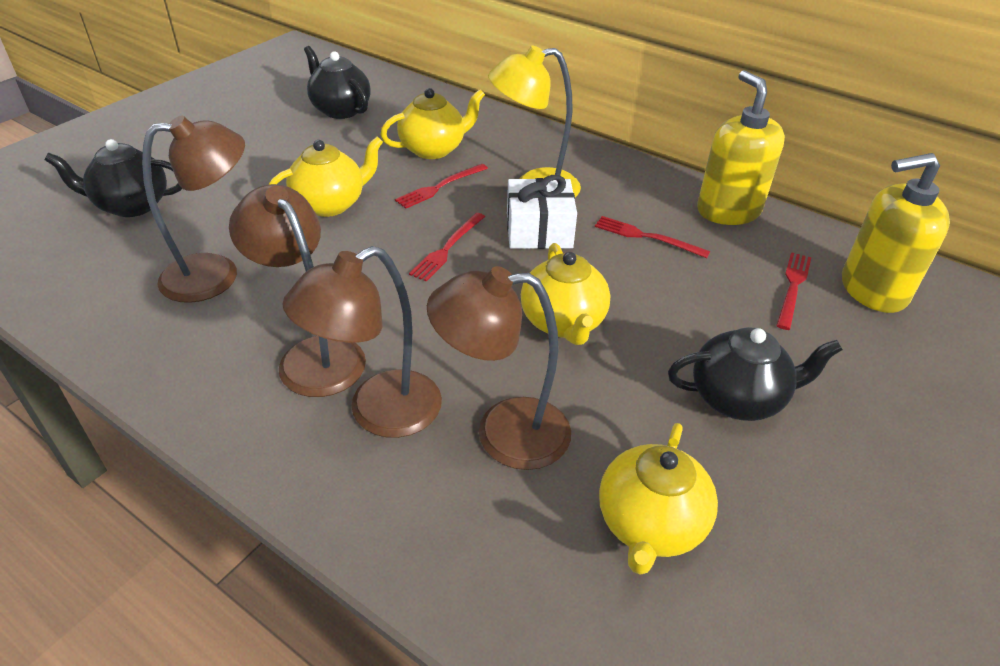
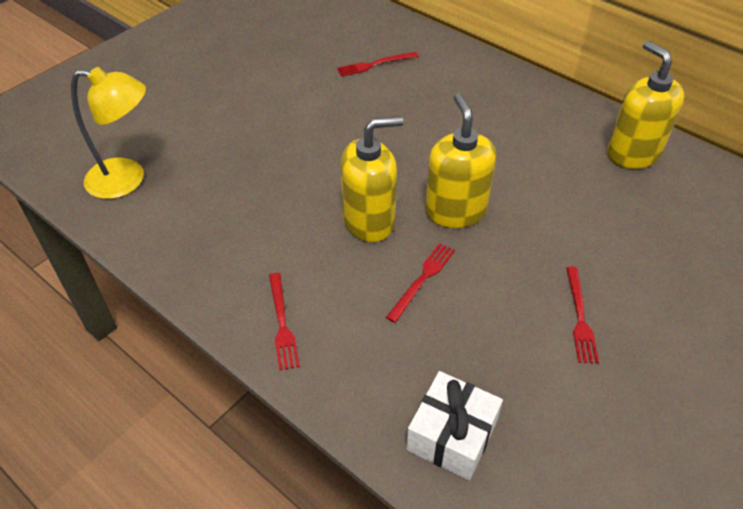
black teapot: [44,139,182,217] [304,46,371,119] [668,327,843,421] = 3 -> none = 0
brown lamp: [142,115,245,303] [229,184,366,397] [282,246,442,438] [427,266,571,470] = 4 -> none = 0
yellow soap dispenser: [697,70,785,225] [842,153,950,313] = 2 -> [340,116,403,242] [425,93,497,228] [607,41,684,169] = 3
yellow teapot: [268,136,383,217] [380,88,485,159] [521,243,610,345] [599,423,718,575] = 4 -> none = 0

